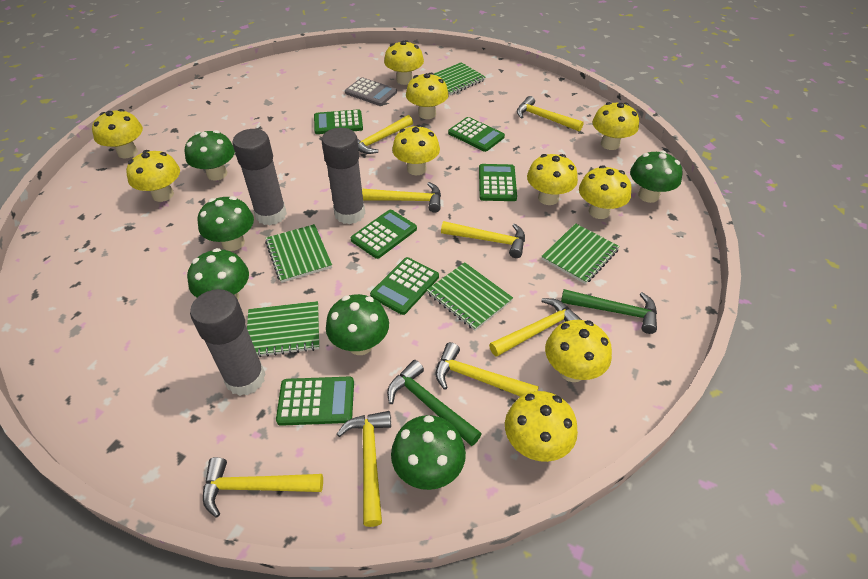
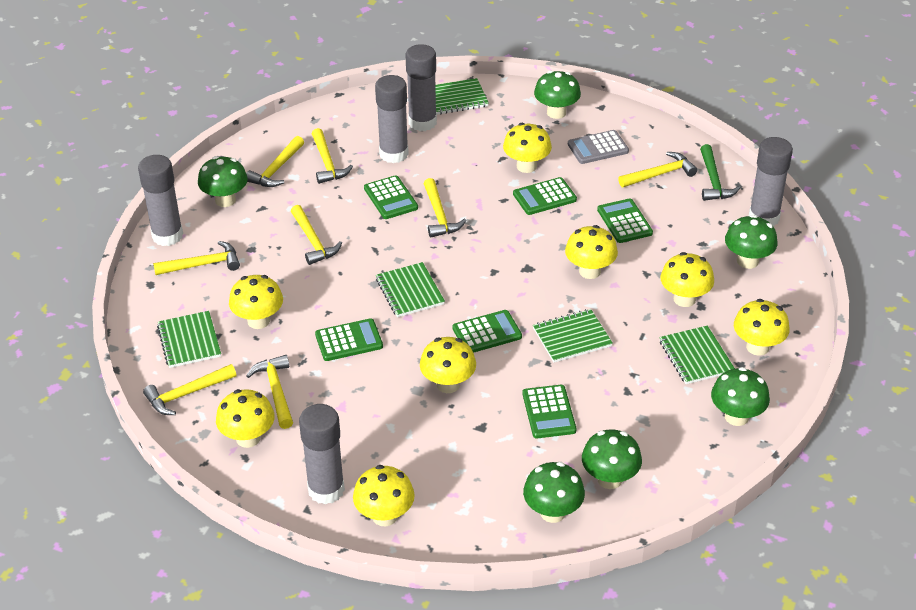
green hammer: [387,360,482,446] [561,289,657,334] = 2 -> [700,144,740,201] = 1
grey glue stick: [190,289,266,396] [232,129,287,225] [321,128,365,224] = 3 -> [138,155,183,246] [299,404,345,504] [375,75,409,163] [405,44,437,131] [749,137,793,227] = 5
yellow mushroom: [92,109,143,159] [126,150,180,202] [384,40,424,85] [392,125,440,175] [406,73,448,119] [505,391,578,462] [527,154,578,205] [545,320,612,382] [579,165,631,219] [592,102,639,150] = 10 -> [216,389,275,448] [229,275,283,329] [353,465,415,526] [420,337,476,393] [503,123,552,173] [565,225,618,279] [661,252,714,307] [734,299,790,356] = 8

